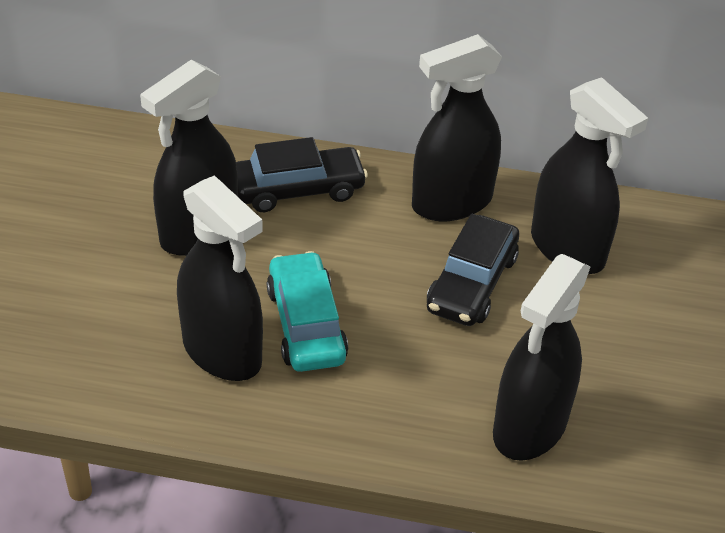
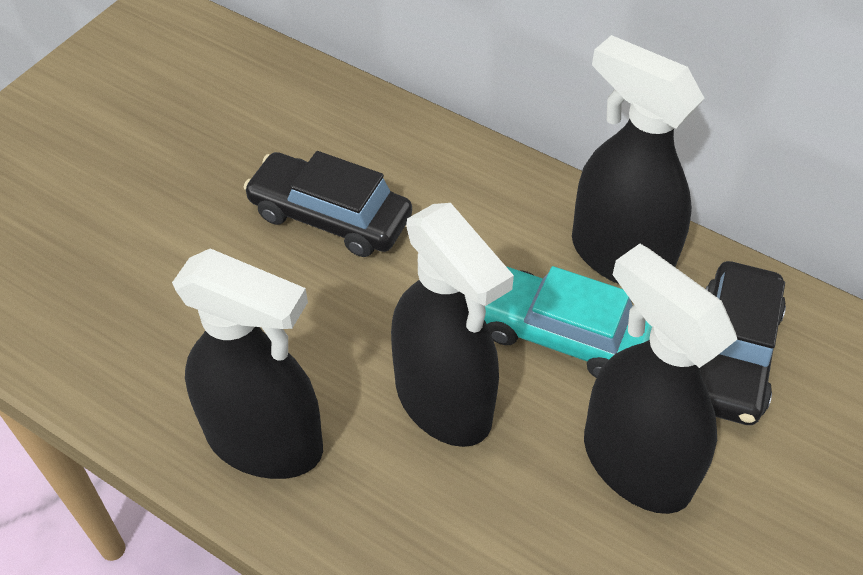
black spray bottle: [140,60,238,256] [177,175,263,381] [412,34,502,221] [493,254,590,461] [531,77,648,274] = 5 -> [172,248,323,479] [391,203,514,447] [572,35,705,284] [584,244,737,514] = 4

